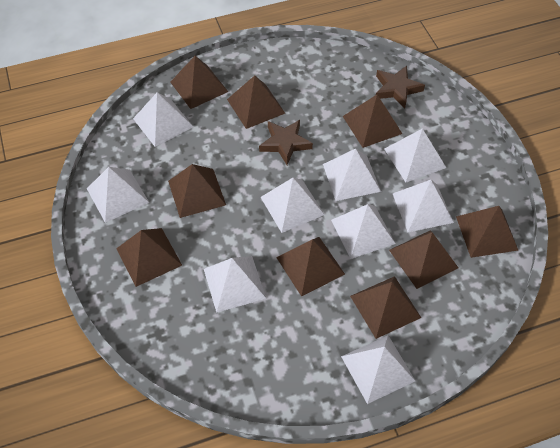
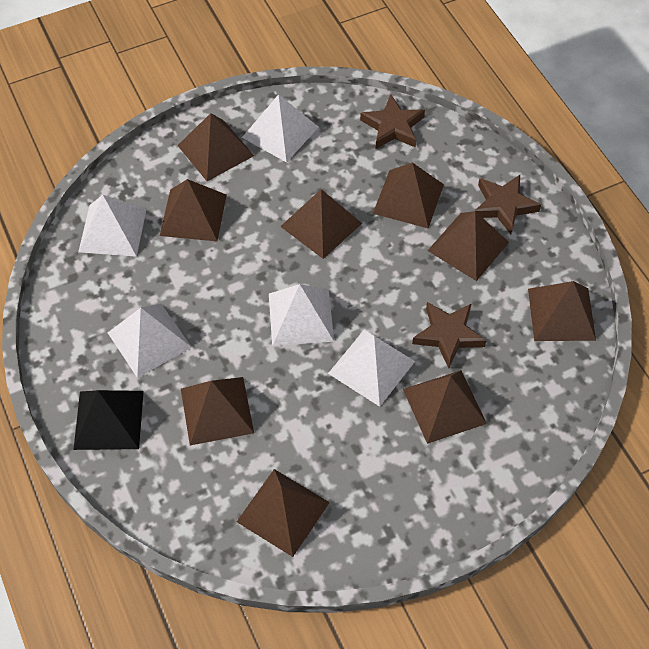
black pyramid: none = 0 -> [74,390,144,450] = 1
brown star: [259,120,313,165] [376,66,425,108] = 2 -> [360,94,425,149] [412,302,486,368] [475,175,541,234] = 3
white pyramid: [87,167,149,223] [133,92,193,147] [204,256,267,313] [261,177,325,233] [323,148,381,201] [331,204,396,259] [341,336,415,404] [384,128,446,182] [393,180,454,232] = 9 -> [78,195,146,257] [108,304,192,378] [242,94,319,163] [269,284,334,346] [328,330,415,407] = 5

